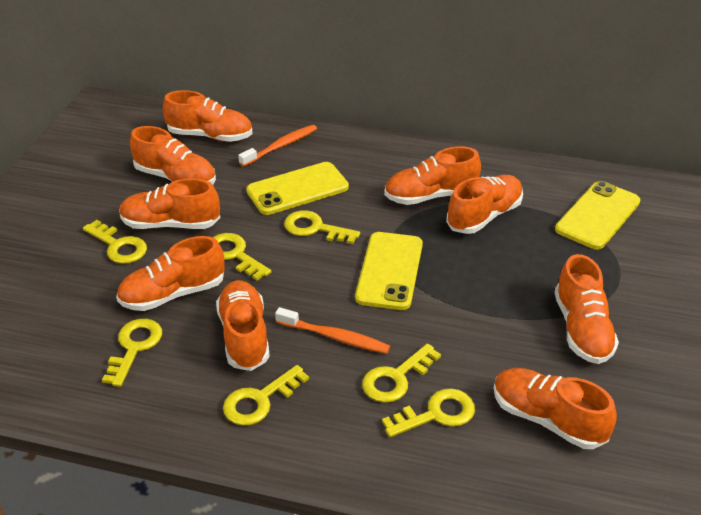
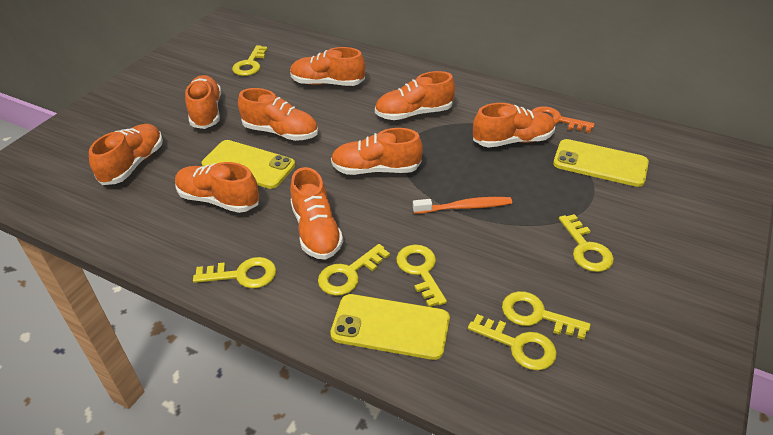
orange key: none = 0 -> [532,106,595,133] = 1
orange toothbrush: [238,125,317,167] [275,307,390,354] = 2 -> [413,197,512,214] = 1

